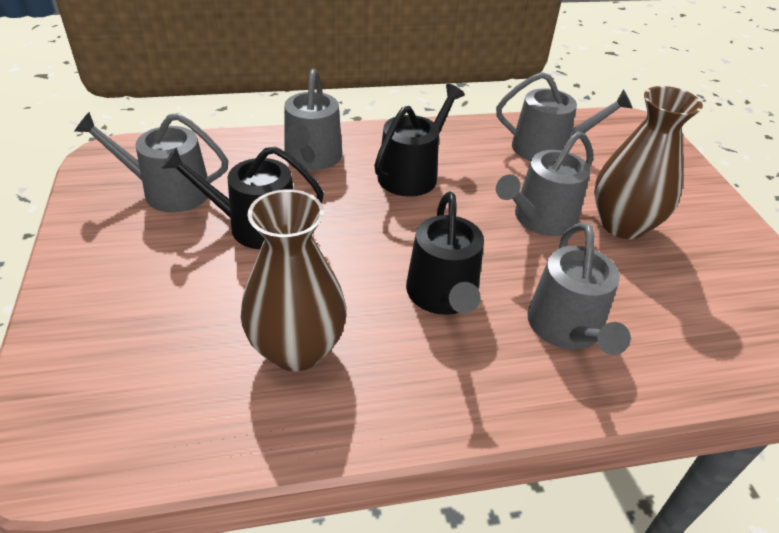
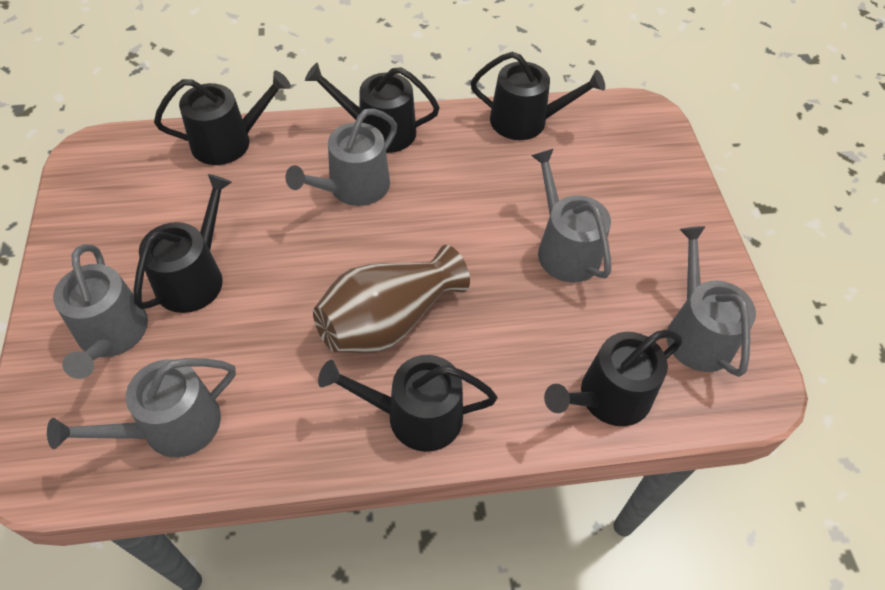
black watering can: [162,146,324,249] [374,84,465,197] [406,192,484,315] = 3 -> [134,174,232,313] [154,71,291,165] [305,63,440,153] [318,355,497,452] [471,52,605,140] [544,330,682,426] = 6
brown vase: [241,189,347,371] [594,86,703,239] = 2 -> [313,245,470,353] = 1

